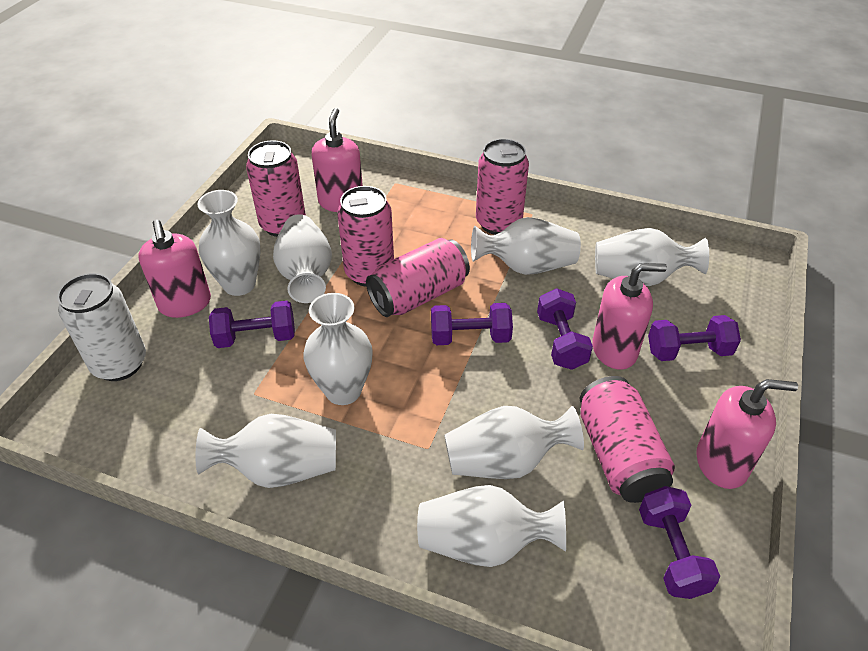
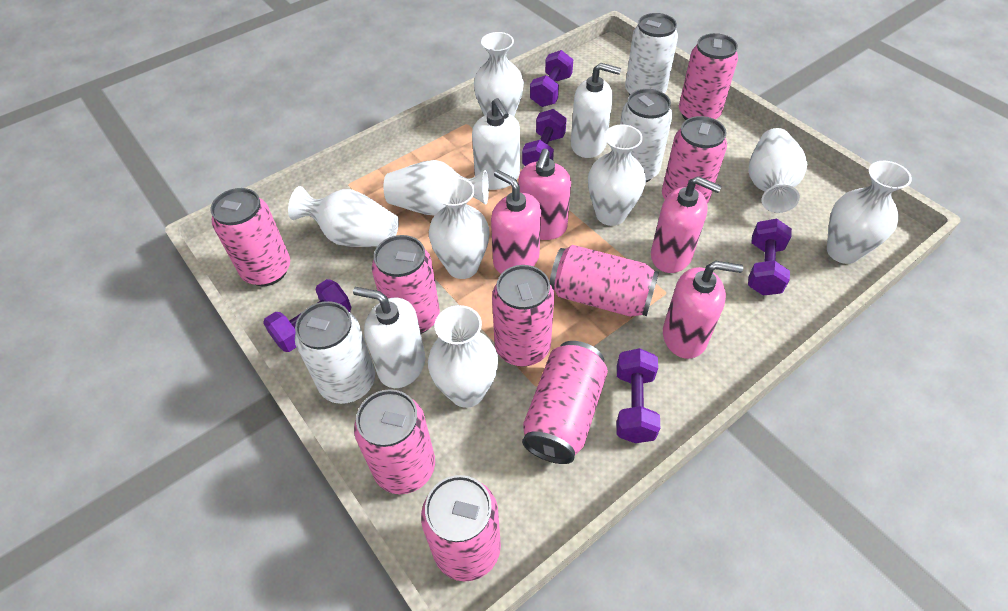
pink can: [246,140,306,237] [337,186,394,287] [366,238,470,317] [476,139,529,235] [580,376,675,503] = 5 -> [210,188,290,286] [354,389,435,494] [372,235,440,334] [421,475,501,581] [492,265,554,367] [522,341,608,464] [550,245,659,317] [662,116,727,204] [679,33,738,120] = 9
white can: [57,273,146,381] = 1 -> [295,301,375,404] [620,89,673,182] [625,13,678,96] = 3
white soap dispenser: none = 0 -> [353,287,425,388] [472,98,520,190] [571,63,621,158] = 3

